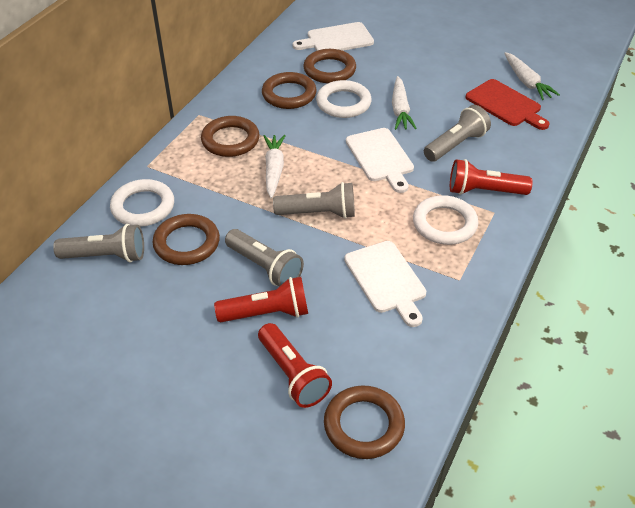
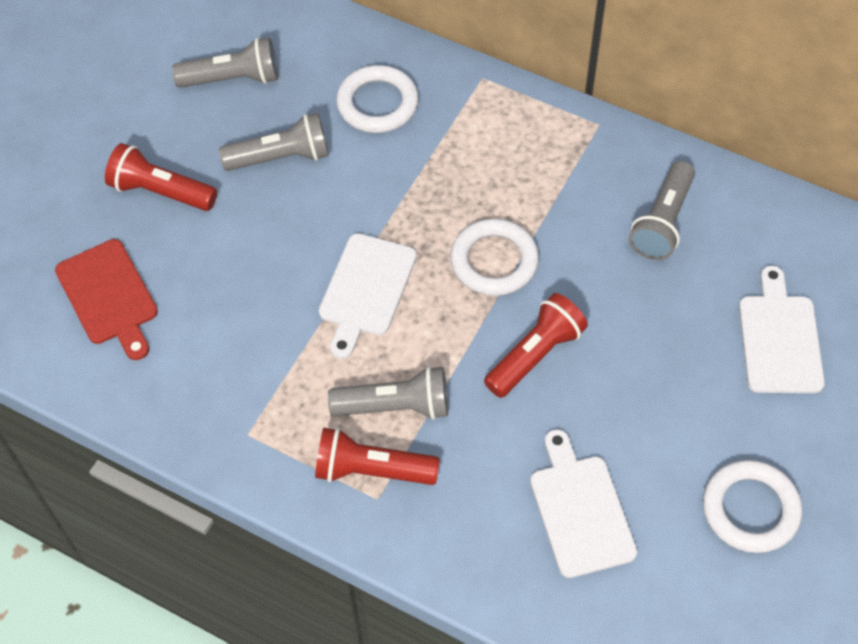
brown ring: [152,214,220,265] [201,116,259,157] [262,72,317,109] [304,49,356,83] [324,385,405,459] = 5 -> none = 0
white carrot: [264,135,286,198] [392,76,417,130] [504,52,560,100] = 3 -> none = 0

